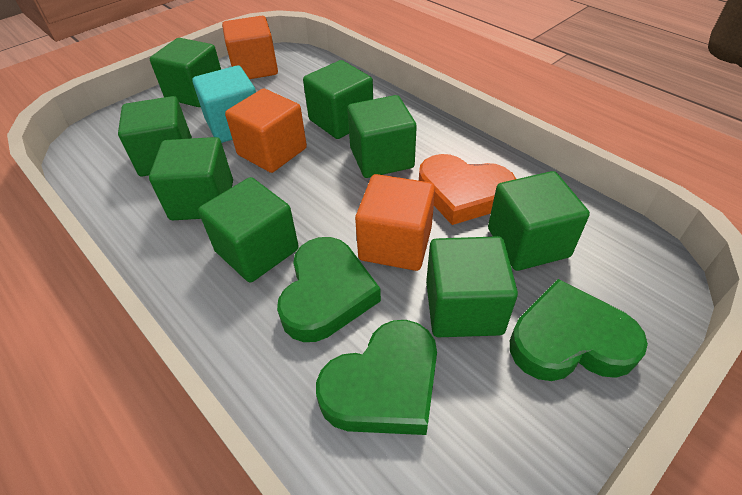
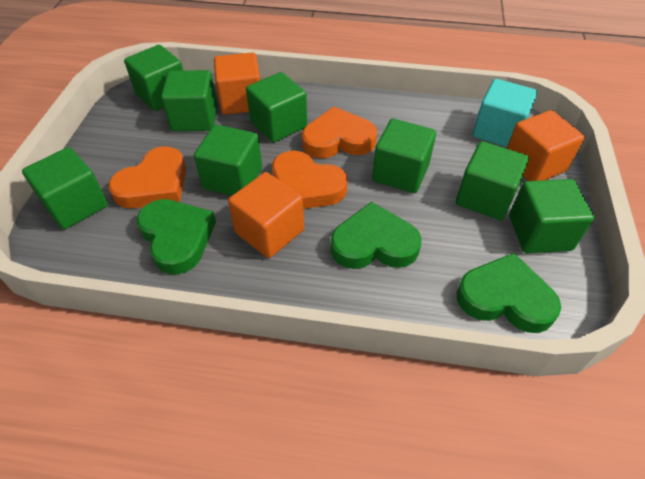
orange heart: [419,154,516,225] = 1 -> [108,146,186,208] [272,150,347,209] [302,106,377,159] = 3

